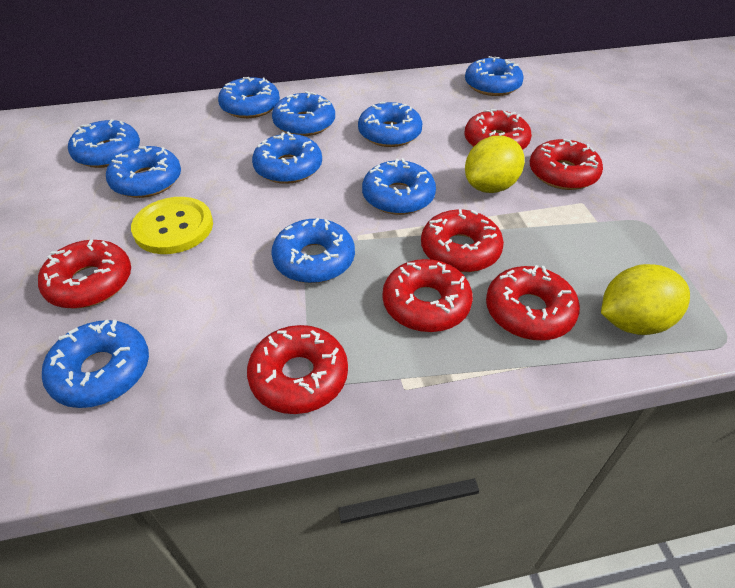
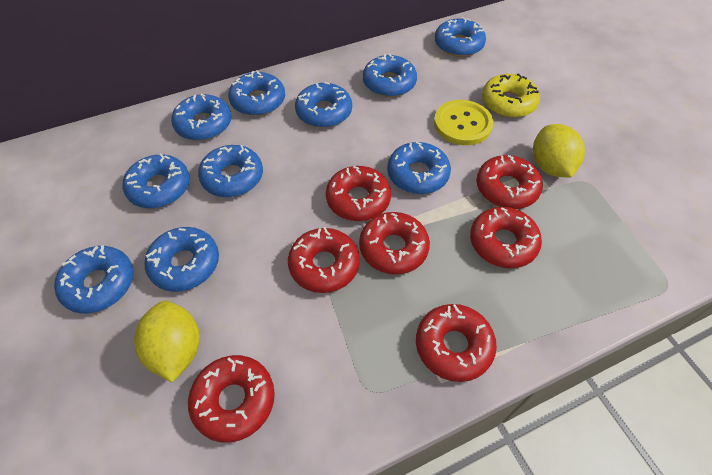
yellow donut: none = 0 -> [482,73,540,118] = 1

